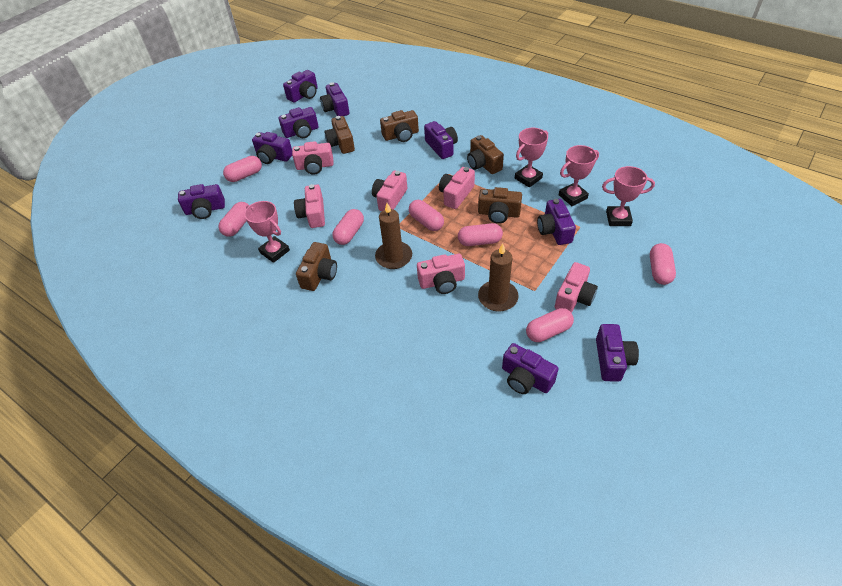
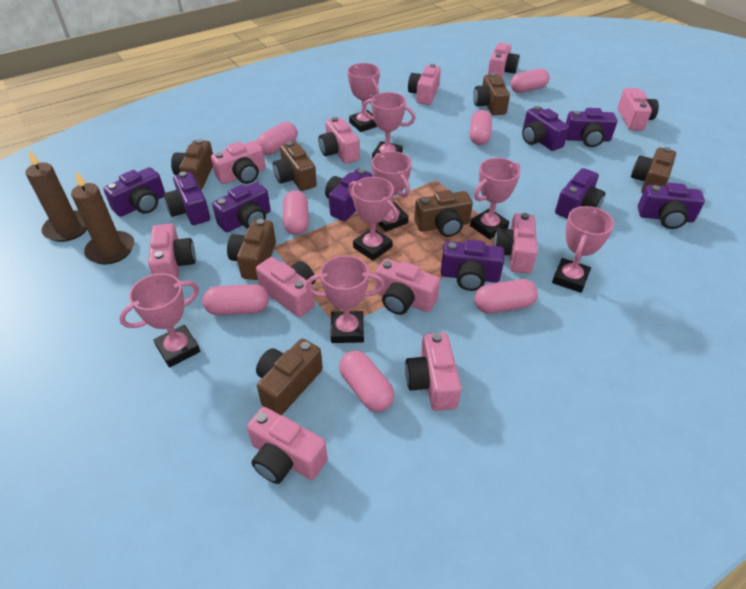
brown camera: [296,242,337,291] [324,116,355,154] [380,110,419,142] [467,135,504,174] [478,187,522,224] = 5 -> [171,139,213,189] [227,219,276,280] [256,339,323,415] [273,141,317,191] [414,190,473,237] [473,73,510,115] [631,147,676,193] = 7
pink camera: [292,141,333,175] [294,184,325,228] [372,171,407,211] [417,254,465,294] [439,167,475,209] [555,262,598,313] = 6 -> [148,223,196,279] [211,141,266,184] [247,407,327,484] [256,257,315,317] [318,117,360,164] [376,259,440,315] [405,333,461,411] [408,64,441,105] [488,43,520,77] [494,213,538,273] [618,88,659,130] = 11
pink trophy: [244,201,290,263] [515,128,548,187] [559,145,599,206] [602,166,655,226] = 4 -> [119,273,200,367] [306,255,385,343] [348,63,380,132] [348,177,399,261] [362,92,415,159] [372,151,411,232] [470,158,521,239] [552,206,614,293] = 8

